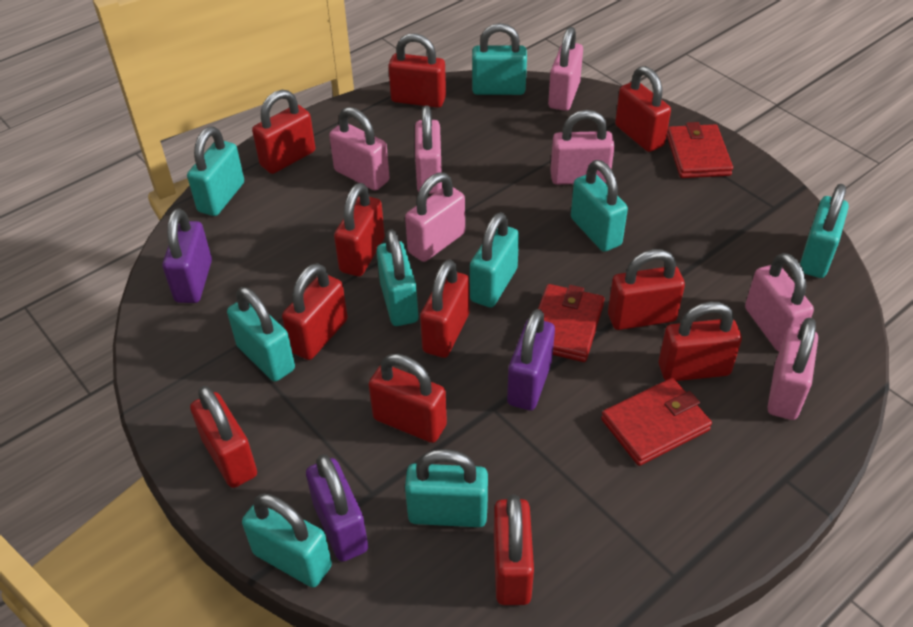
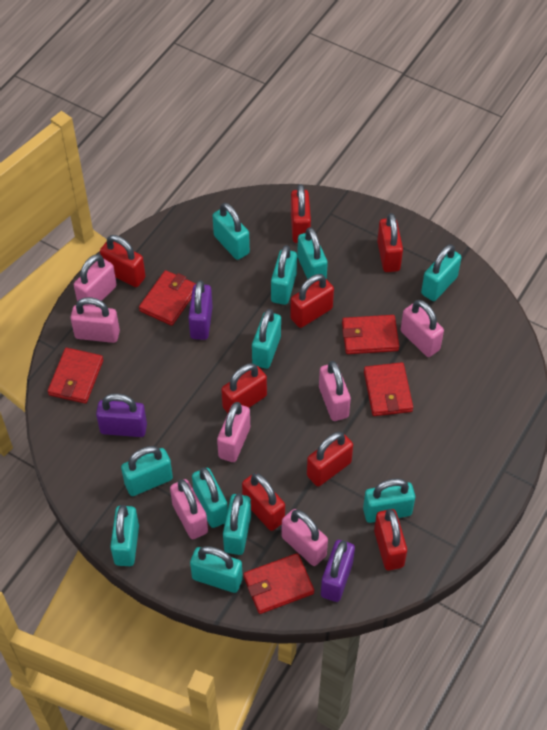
red padlock: [190,386,257,488] [252,90,315,174] [282,263,348,360] [334,183,385,276] [369,354,447,443] [388,33,446,108] [420,259,469,358] [494,495,534,605] [608,249,685,330] [615,66,671,152] [659,302,742,381] = 11 -> [100,235,146,287] [221,363,267,413] [242,473,285,531] [290,274,334,328] [291,184,311,243] [307,432,353,486] [374,509,407,571] [377,213,403,272] = 8
red wallet: [538,284,605,362] [601,378,712,466] [667,122,733,178] = 3 -> [48,348,103,404] [139,270,196,326] [244,553,314,614] [342,315,399,354] [364,362,413,416] = 5
turquoise padlock: [187,126,244,216] [227,287,295,381] [242,494,332,588] [377,229,418,326] [405,449,488,527] [470,212,519,308] [472,23,527,95] [571,160,628,252] [800,184,849,278] = 9 -> [110,505,139,566] [121,446,173,496] [190,546,243,593] [192,468,228,528] [213,203,250,260] [223,493,251,555] [252,309,281,369] [271,245,297,305] [297,227,328,279] [363,478,415,523] [421,244,462,301] = 11

